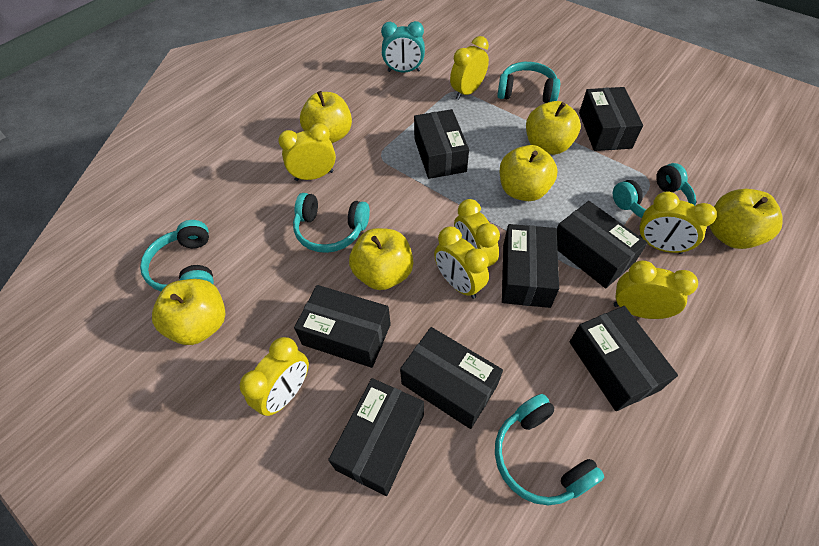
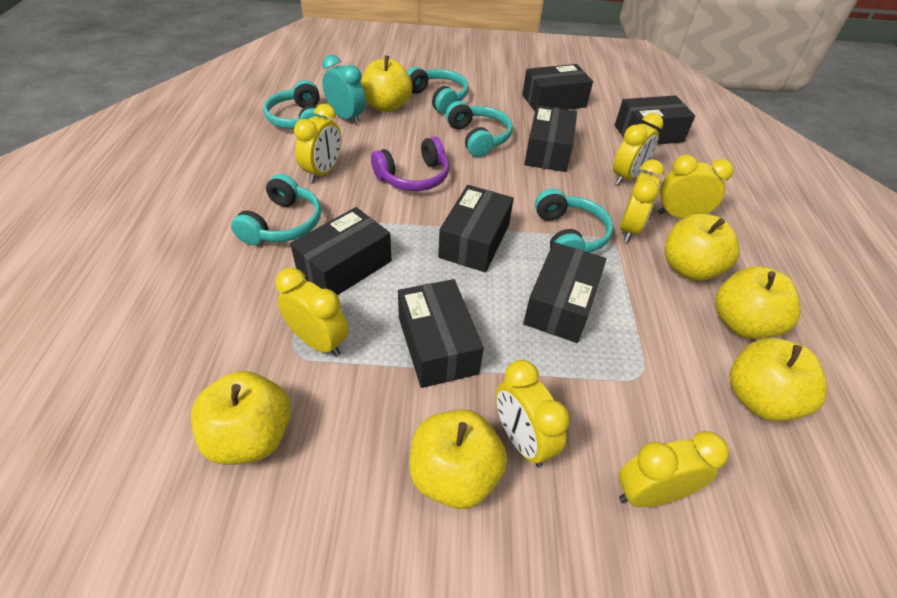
black box: [294,285,391,368] [328,378,424,496] [400,327,503,429] [414,109,469,179] [502,224,559,308] [557,201,648,288] [570,306,678,411] [579,87,643,151] = 8 -> [290,207,392,295] [398,279,484,388] [438,185,514,272] [522,64,593,111] [523,242,606,343] [524,105,577,172] [615,95,695,145] = 7
purple headphones: none = 0 -> [371,136,449,191] = 1

